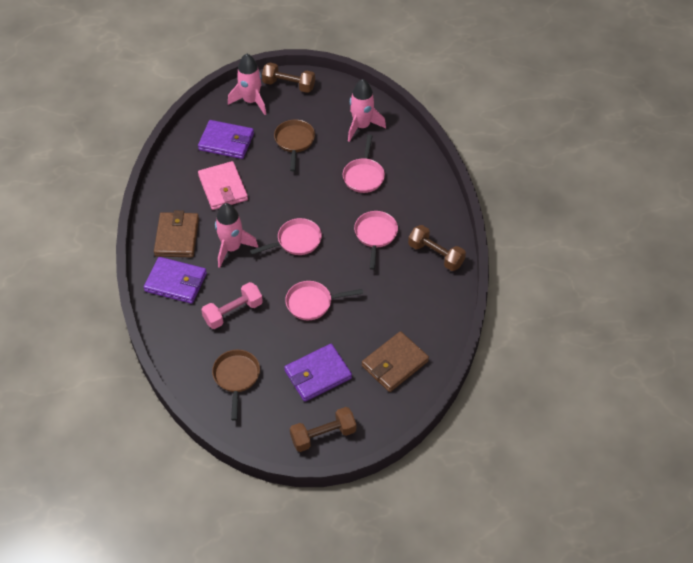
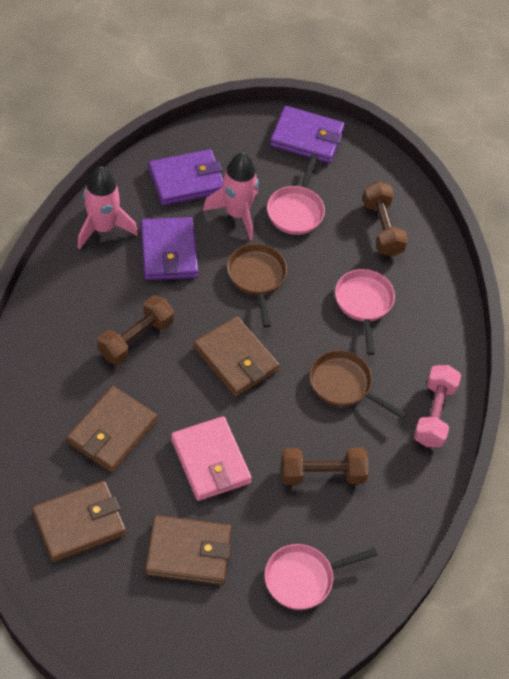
brown wallet: [154,210,199,257] [362,331,429,392] = 2 -> [32,481,126,562] [67,386,157,472] [145,515,232,585] [194,316,280,397] = 4
pink pan: [250,218,322,255] [285,281,363,320] [343,135,385,193] [354,211,398,270] = 4 -> [265,544,378,610] [267,154,325,235] [335,269,395,355] = 3
pink rocket: [215,203,258,268] [228,53,266,115] [348,79,386,142] = 3 -> [77,167,138,250] [203,153,258,240] = 2

